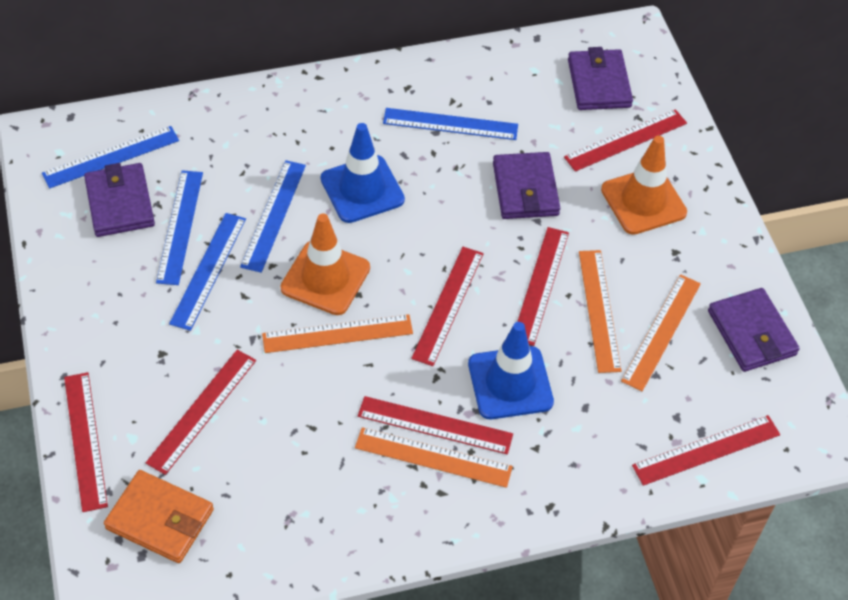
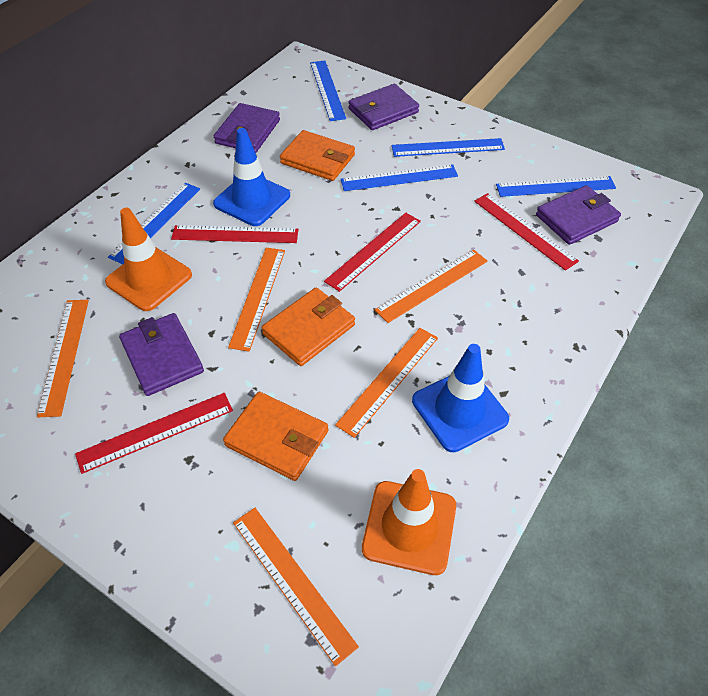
orange ruler: [262,314,413,353] [355,427,513,488] [579,250,622,373] [621,274,701,391] = 4 -> [37,300,89,417] [228,248,285,352] [233,508,359,666] [335,328,438,438] [375,250,487,323] = 5
orange wallet: [104,470,214,563] = 1 -> [223,392,328,481] [262,287,355,366] [280,130,355,181] = 3
red ruler: [64,372,108,512] [146,350,256,475] [358,396,513,455] [411,247,484,366] [517,227,569,346] [564,109,687,172] [632,415,780,486] = 7 -> [75,393,233,474] [171,225,298,243] [324,213,421,292] [474,193,579,271] = 4

